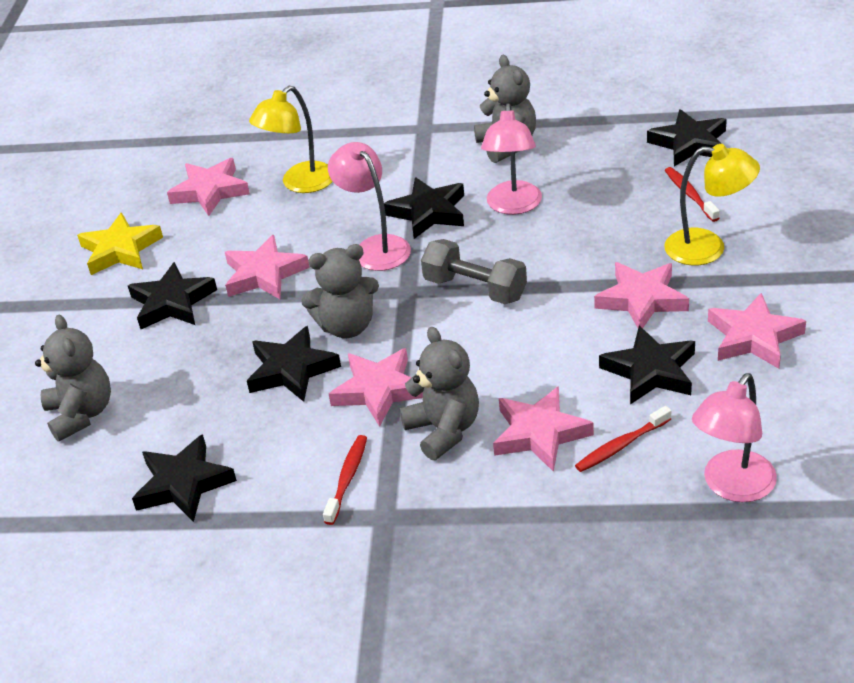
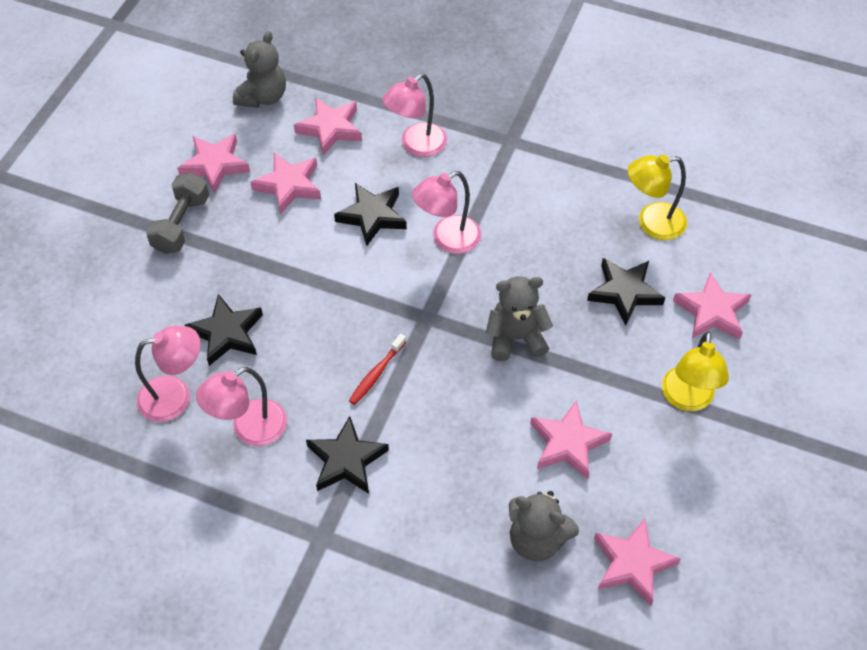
black star: [128,262,217,329] [132,434,237,522] [247,326,341,402] [384,177,464,239] [599,326,695,404] [647,109,727,167] = 6 -> [185,294,263,366] [306,416,389,494] [334,183,407,246] [587,258,665,326] = 4
grey teddy bear: [35,315,111,442] [301,244,379,338] [399,327,479,460] [474,55,536,163] = 4 -> [233,31,286,108] [486,276,553,361] [509,491,579,561] = 3
pink lamp: [328,142,411,271] [481,103,542,215] [692,373,777,502] = 3 -> [135,326,201,422] [196,367,287,446] [382,74,447,157] [412,171,481,254] = 4
red toothbrush: [323,435,367,525] [575,406,671,472] [665,167,720,222] = 3 -> [349,333,406,405] = 1
yellow star: [77,213,163,275] = 1 -> none = 0

